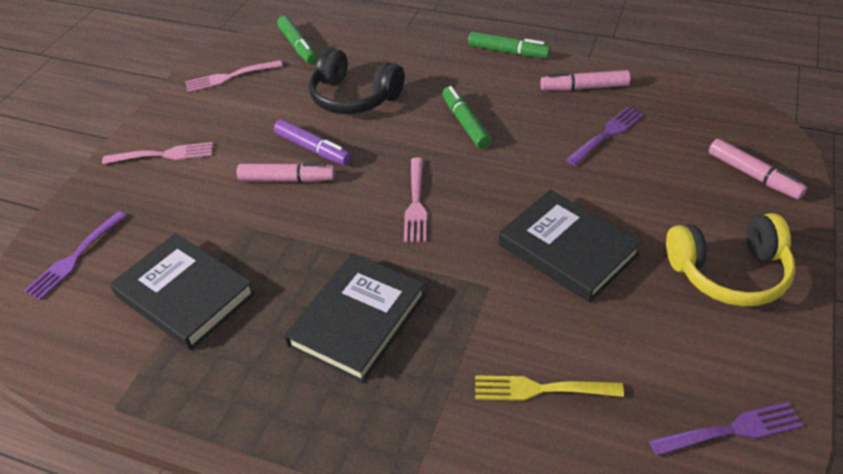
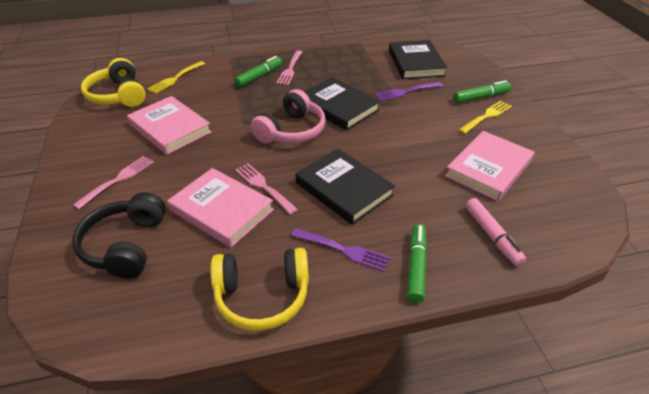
pink book: none = 0 -> [127,96,212,155] [167,168,274,248] [445,131,535,201] = 3
pink headphones: none = 0 -> [251,89,326,144] = 1
pink marker: [237,163,335,182] [540,70,631,91] [709,139,807,199] = 3 -> [465,198,526,266] = 1
purple fork: [24,211,127,300] [566,107,644,166] [649,402,803,456] = 3 -> [291,228,390,272] [375,82,443,101] = 2
purple marker: [274,119,352,165] = 1 -> none = 0
yellow fork: [475,375,624,401] = 1 -> [147,61,205,94] [459,100,512,134] = 2
yellow headphones: [666,213,796,306] = 1 -> [81,58,146,107] [210,248,309,331] = 2

